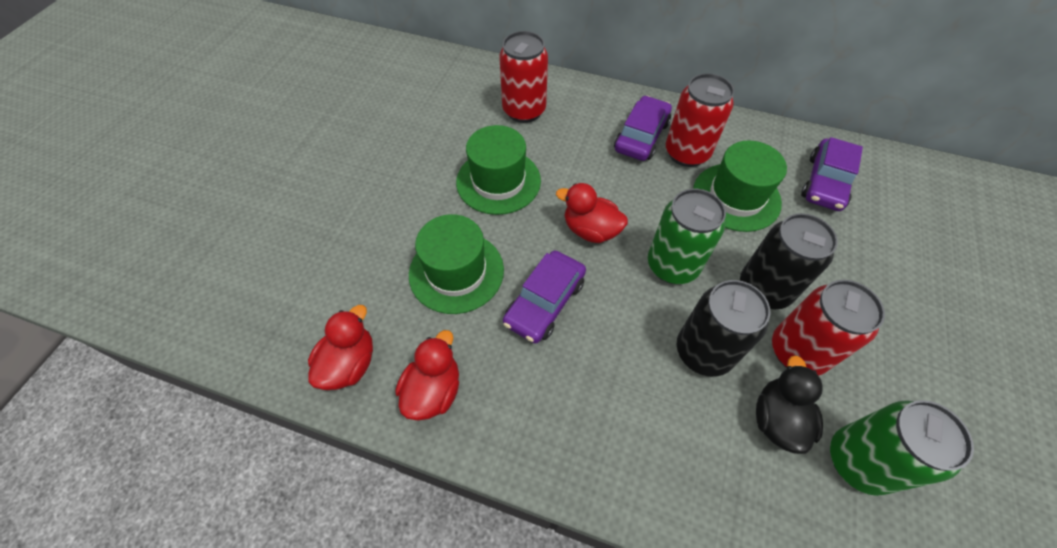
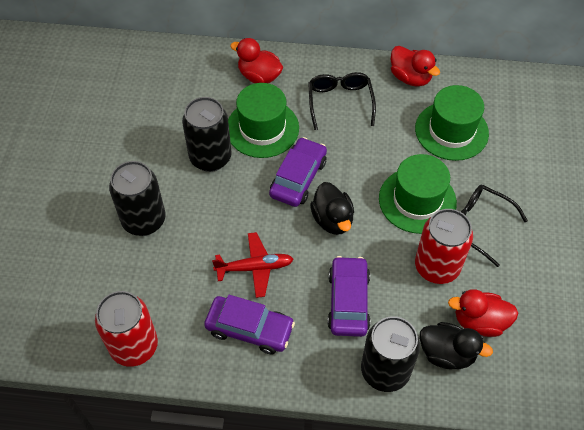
black can: [677,280,770,377] [740,213,838,309] = 2 -> [109,161,166,236] [182,97,232,172] [361,316,420,392] = 3
black duck: [756,355,823,454] = 1 -> [310,182,354,235] [420,322,493,370] = 2
black glasses: none = 0 -> [308,72,376,130] [461,185,528,267] = 2
green can: [648,189,726,284] [830,400,974,496] = 2 -> none = 0
red can: [499,31,548,123] [666,73,734,167] [772,280,885,376] = 3 -> [95,291,158,367] [415,209,473,284] = 2
red plane: none = 0 -> [212,232,293,298] = 1

